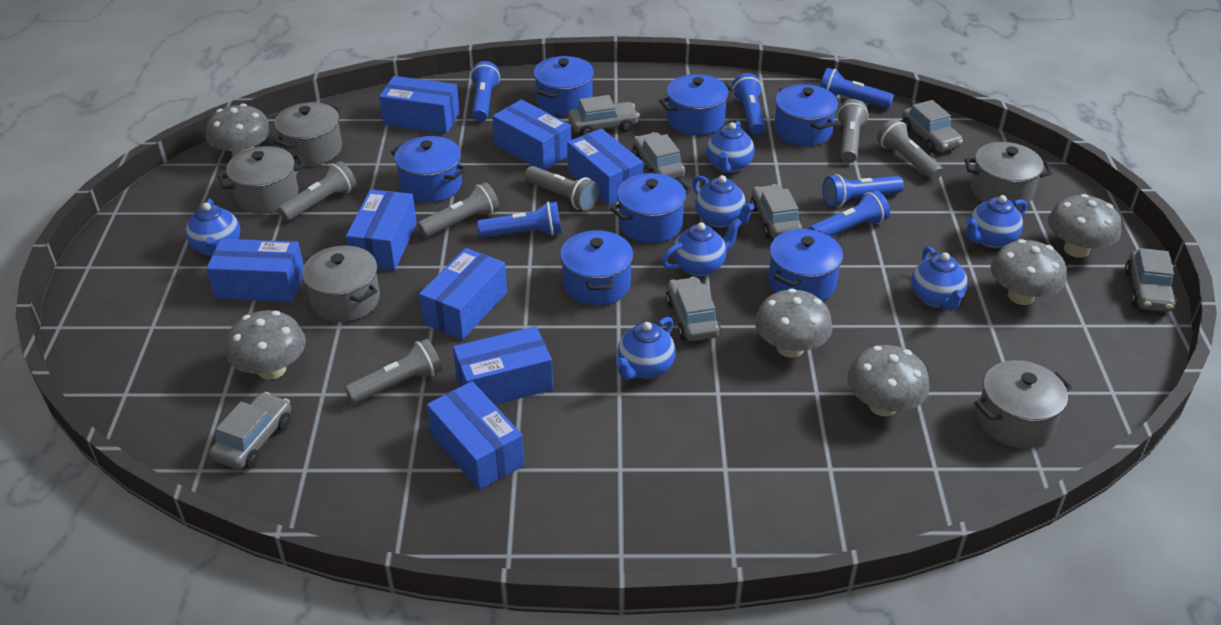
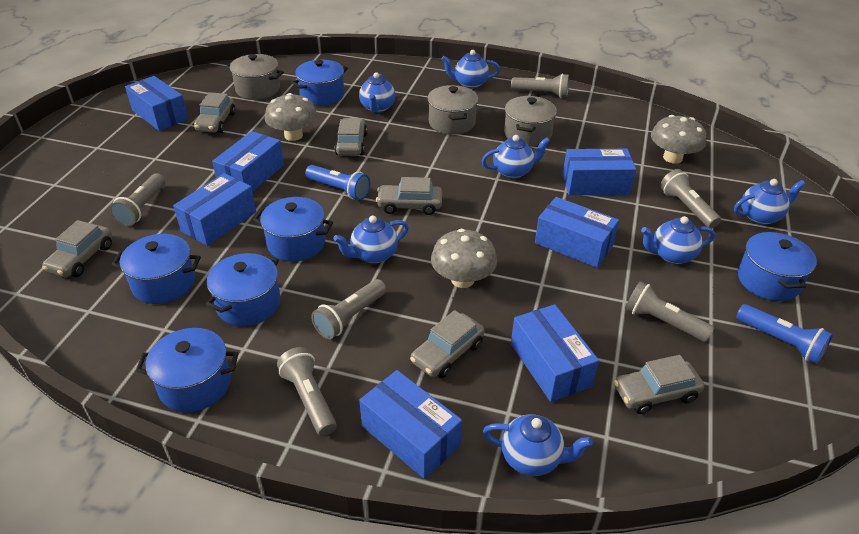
blue box: [206,239,304,302] [346,190,417,271] [379,76,460,134] [419,248,507,340] [427,381,525,490] [453,326,553,405] [492,99,571,170] [567,128,643,206] = 8 -> [125,76,188,131] [173,173,256,246] [212,131,284,192] [359,370,462,479] [511,304,599,402] [535,197,619,268] [563,149,636,195] = 7
blue flashlight: [471,61,500,122] [477,202,562,238] [732,73,766,135] [809,190,890,236] [820,68,894,109] [822,174,904,207] = 6 -> [305,165,370,200] [736,304,833,364] = 2
blue pot: [391,136,467,203] [533,56,594,116] [560,230,633,306] [610,173,692,243] [659,74,735,135] [768,229,843,301] [774,84,838,146] = 7 -> [112,234,201,304] [136,328,238,412] [206,253,280,326] [253,197,333,262] [291,60,348,106] [738,231,817,301] = 6
grey car: [209,392,291,469] [568,95,640,136] [633,132,685,179] [666,277,721,341] [750,184,802,239] [902,100,963,153] [1125,248,1176,312] = 7 -> [42,220,112,277] [194,92,236,133] [335,118,367,156] [376,177,442,215] [410,310,485,378] [614,355,704,414] = 6
grey mushroom: [206,103,271,157] [225,310,306,380] [755,288,832,358] [847,345,929,416] [990,239,1066,305] [1048,194,1121,258] = 6 -> [265,93,317,141] [431,229,497,288] [651,115,706,164] = 3
grey pot: [218,146,305,214] [274,102,342,166] [302,246,380,322] [965,142,1052,208] [974,360,1072,448] = 5 -> [226,54,284,100] [427,85,478,135] [504,96,557,146] = 3

